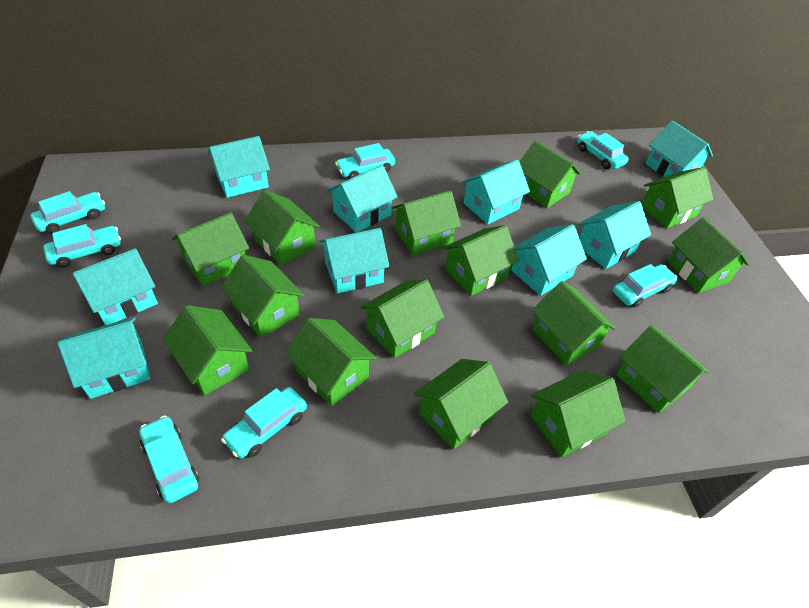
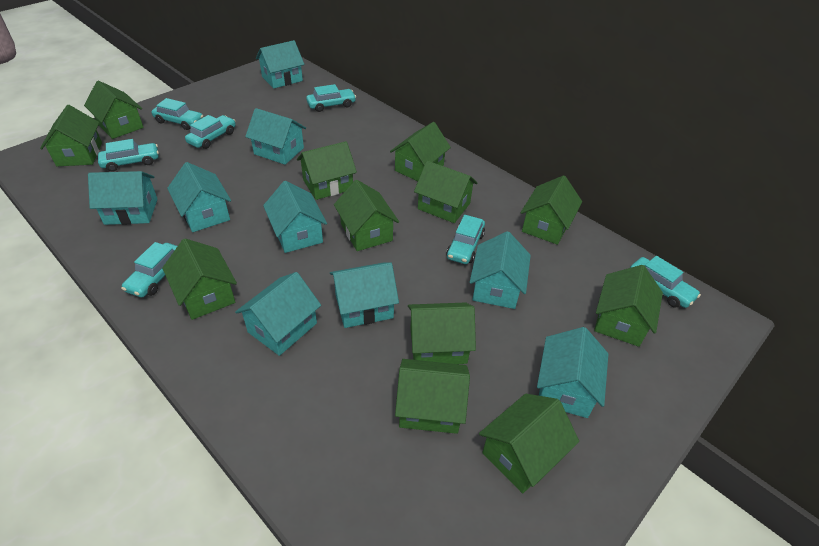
green house: [163,305,252,395] [172,212,249,286] [221,255,304,338] [245,190,320,266] [285,318,377,406] [360,279,444,358] [391,190,461,255] [414,359,508,449] [443,225,519,296] [520,141,581,208] [531,370,625,457] [532,281,616,365] [616,325,709,413] [642,167,713,228] [668,217,749,293] = 15 -> [40,105,102,166] [84,81,144,139] [162,238,237,320] [297,141,357,200] [334,180,399,251] [390,122,451,181] [395,359,470,434] [408,302,476,364] [414,161,477,223] [479,394,579,493] [521,175,582,245] [594,265,663,347] = 12

